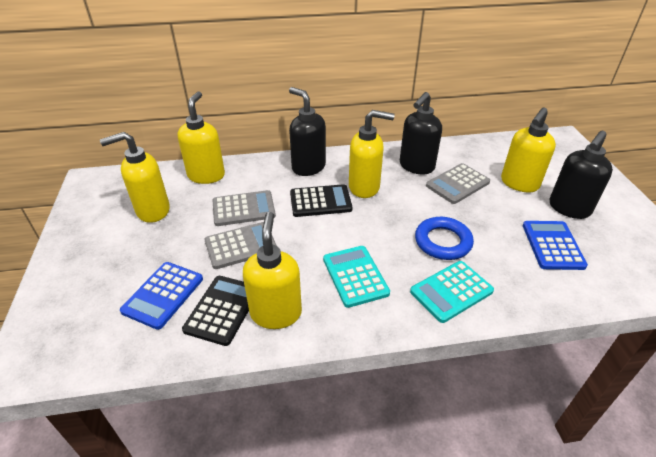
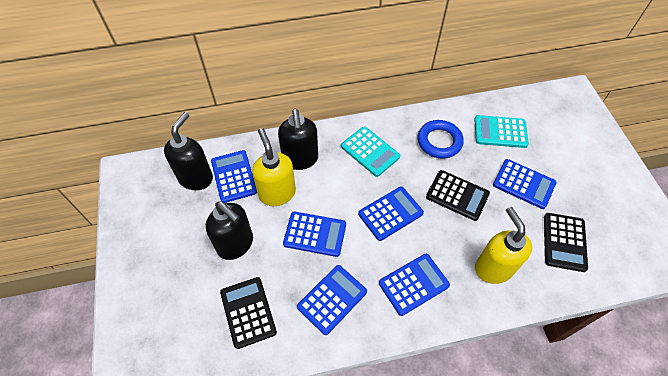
black calculator: [182,276,249,346] [290,184,352,217] = 2 -> [220,277,277,349] [426,170,490,221] [544,213,588,272] = 3
blue calculator: [120,262,203,330] [523,221,588,270] = 2 -> [211,150,257,203] [283,212,346,257] [297,265,367,335] [358,186,424,241] [379,254,450,316] [493,159,557,209] = 6
grey calculator: [204,222,277,269] [213,190,276,226] [426,163,490,204] = 3 -> none = 0
yellow soap dispenser: [100,132,170,223] [178,91,225,184] [243,212,302,329] [349,110,395,198] [501,108,556,192] = 5 -> [252,128,296,206] [475,207,532,284] = 2

